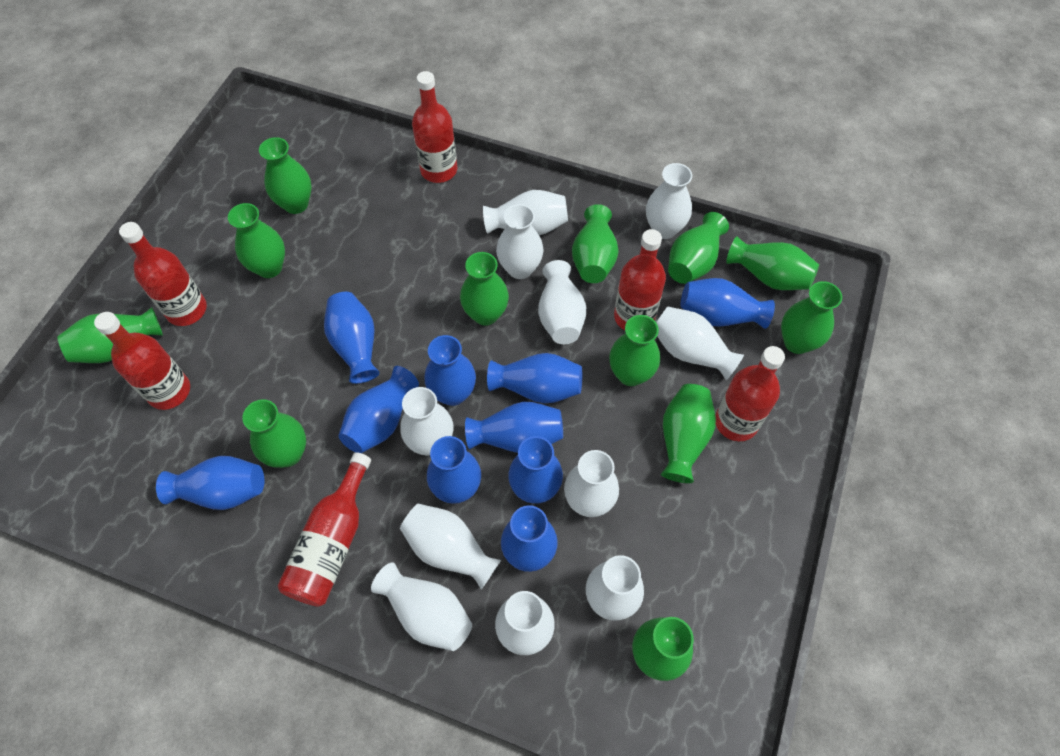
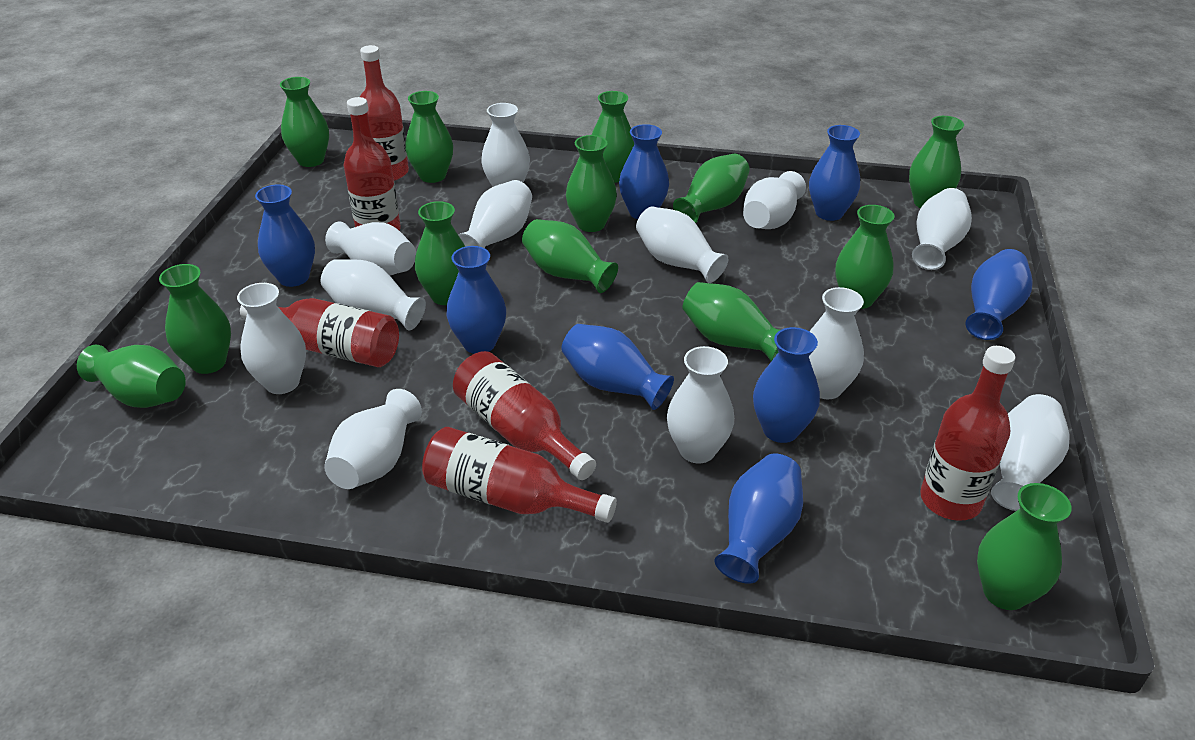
blue vase: [156,456,264,510] [324,292,380,384] [339,366,419,453] [424,335,476,406] [427,436,481,504] [465,402,563,453] [487,353,582,403] [501,505,558,572] [508,436,563,504] [680,278,775,329] = 10 -> [255,185,315,287] [447,246,506,354] [561,324,674,410] [619,124,669,219] [715,453,803,584] [753,327,820,443] [809,125,860,221] [966,249,1032,340] = 8
green vase: [57,307,163,363] [228,203,285,278] [242,399,306,468] [259,137,312,214] [460,252,509,326] [572,204,619,283] [609,315,660,386] [632,617,694,681] [661,384,716,483] [668,212,729,284] [726,237,819,290] [781,281,842,354] = 12 -> [77,345,186,408] [159,264,231,374] [280,77,329,167] [405,91,453,183] [415,201,465,305] [522,219,618,293] [566,135,617,232] [592,91,634,183] [673,154,750,223] [682,282,780,361] [836,205,894,309] [909,116,964,208] [977,483,1072,610] = 13
white vase: [371,562,472,651] [400,387,453,456] [400,504,501,589] [483,190,568,235] [495,591,555,655] [496,204,543,279] [538,260,586,344] [564,450,619,517] [586,555,644,621] [646,163,692,239] [656,306,744,380] = 11 -> [237,283,306,394] [320,259,426,331] [324,389,422,489] [325,222,416,275] [458,180,532,248] [481,103,530,187] [636,207,729,283] [667,346,734,464] [743,171,806,229] [809,287,864,399] [912,188,972,270] [991,394,1070,511] = 12

